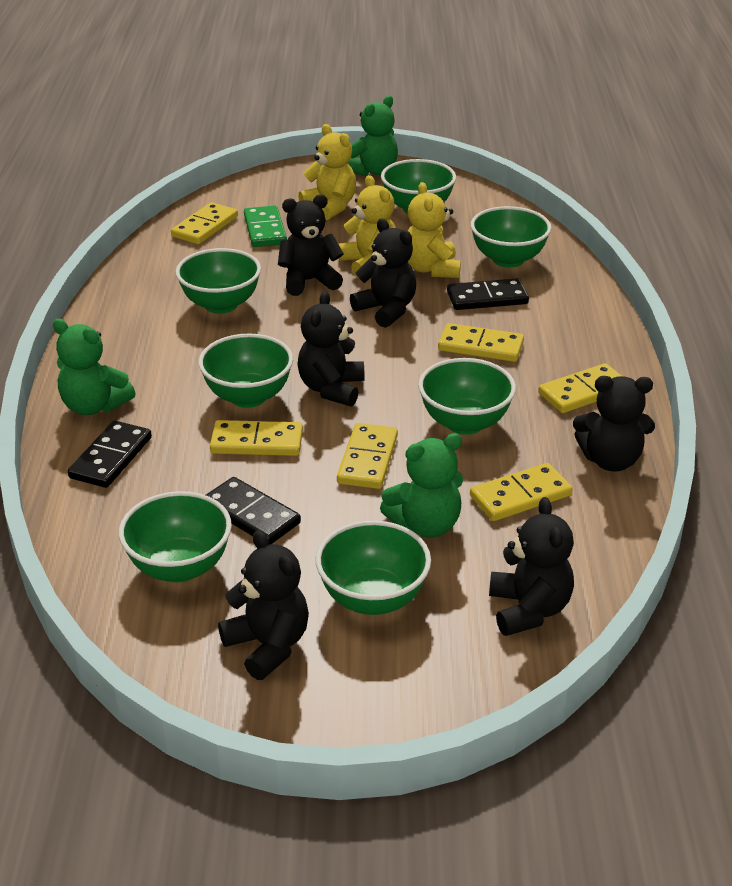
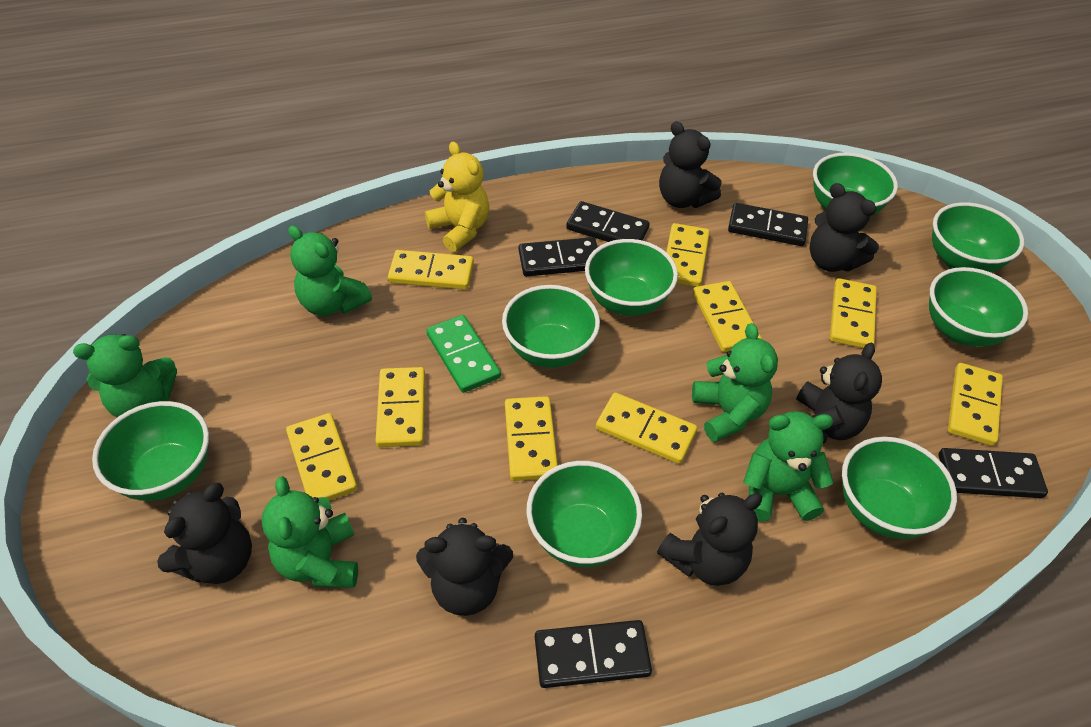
black domino: [68,421,152,488] [206,477,301,544] [447,278,529,310] = 3 -> [519,237,598,276] [535,620,652,688] [566,201,650,242] [728,203,808,246] [938,448,1048,498] = 5
green bowl: [119,491,232,582] [175,248,261,314] [198,333,293,408] [316,520,431,615] [381,159,456,214] [418,358,516,435] [471,206,551,268] = 7 -> [92,401,209,501] [502,285,600,368] [527,461,642,567] [585,239,678,316] [813,152,898,217] [842,437,957,539] [929,267,1028,347] [932,202,1024,273] = 8
green teddy bear: [53,319,135,415] [348,96,398,176] [380,433,464,538] = 3 -> [73,334,177,417] [262,476,358,588] [288,225,372,316] [692,323,778,442] [743,411,834,522] = 5
yellow domino: [171,202,238,244] [210,420,303,456] [337,423,398,489] [438,323,524,362] [470,463,573,521] [538,363,622,413] = 6 -> [286,413,357,501] [376,367,425,447] [388,250,474,290] [505,396,558,481] [596,392,697,464] [666,223,710,287] [693,281,762,352] [830,278,877,348] [948,363,1003,446] = 9
yellow teddy bear: [298,124,356,220] [338,175,396,277] [408,182,461,278] = 3 -> [425,141,489,252] = 1

